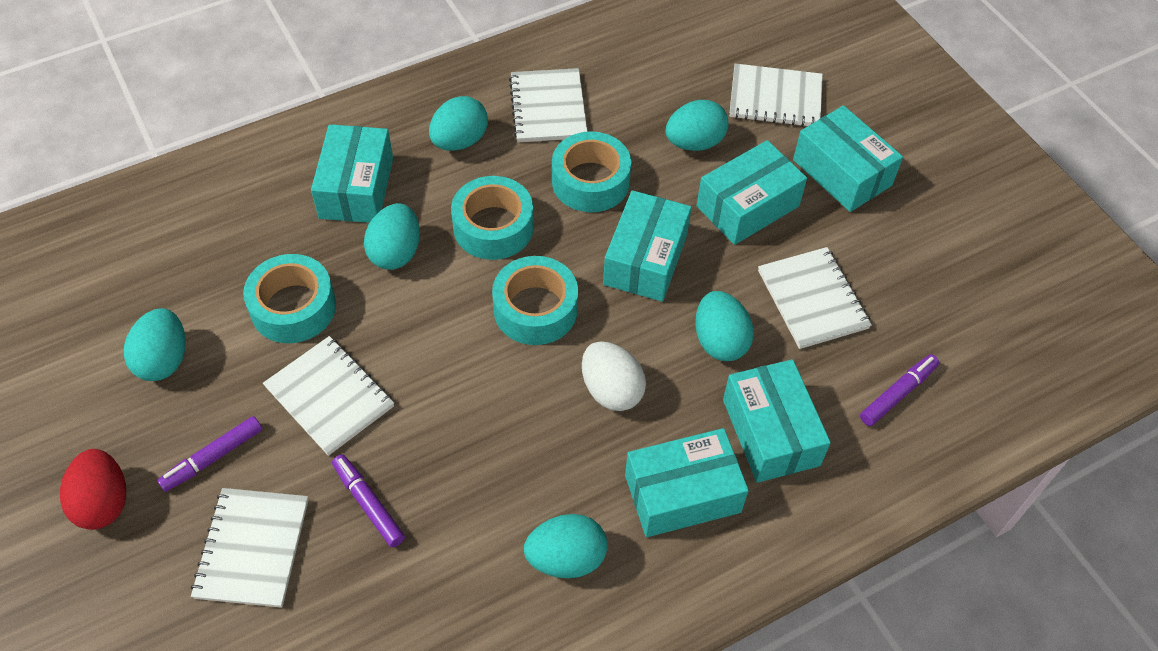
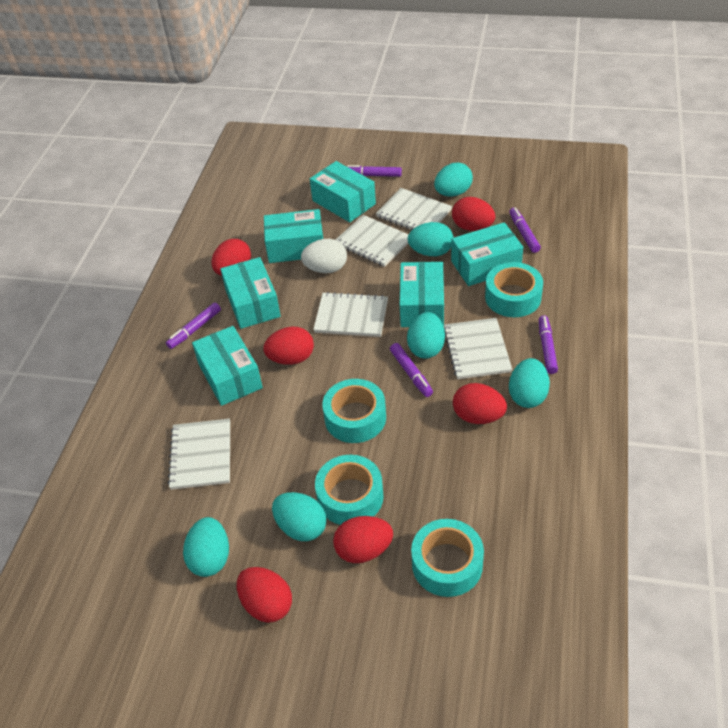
purple marker: [157,416,262,492] [332,454,405,547] [860,354,939,426] = 3 -> [166,303,221,349] [347,165,402,177] [390,343,433,397] [509,207,541,253] [539,315,558,374] = 5
red egg: [60,449,126,530] = 1 -> [212,239,251,276] [237,567,292,623] [263,326,314,365] [333,516,393,563] [452,197,495,231] [453,383,507,424] = 6

